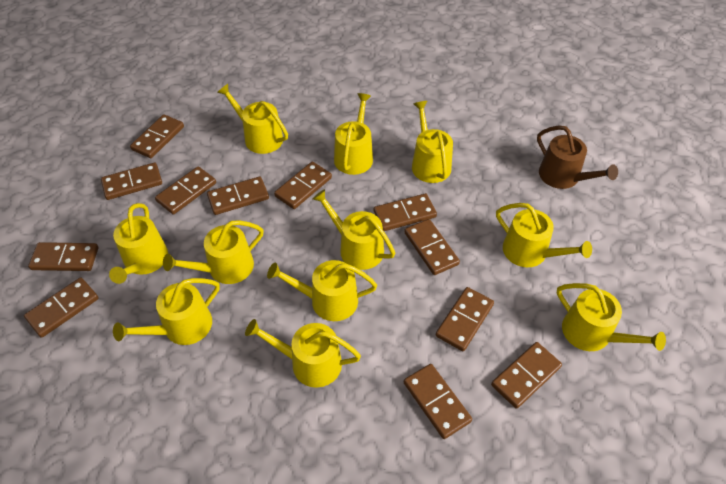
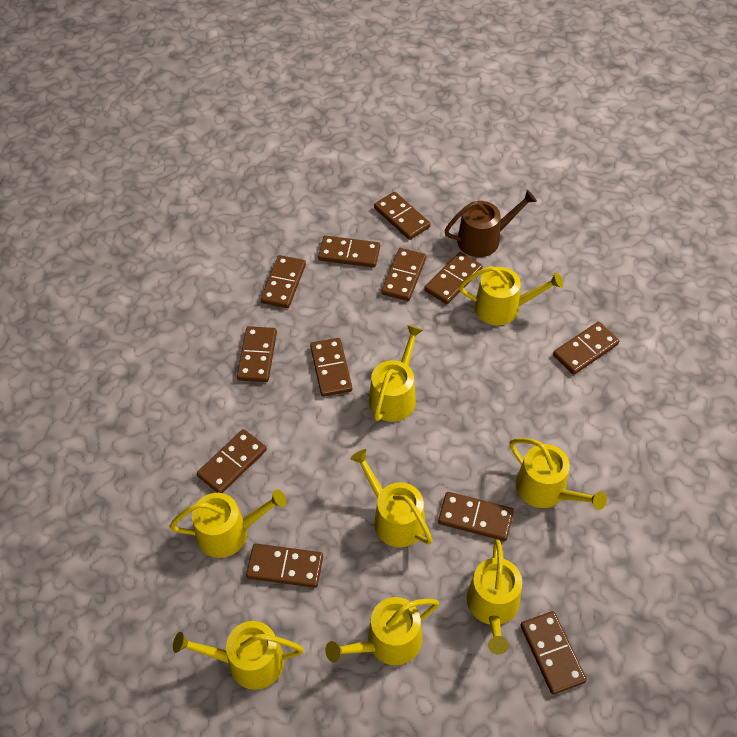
yellow watering can: [109,203,168,284] [113,278,220,345] [163,220,263,284] [217,84,288,154] [245,319,361,388] [267,260,377,321] [312,189,395,270] [334,93,373,175] [412,101,453,183] [496,203,592,267] [557,283,666,351] = 11 -> [169,489,287,558] [173,621,304,690] [325,597,439,665] [350,449,433,548] [369,325,423,422] [459,266,563,325] [466,540,522,654] [510,438,607,510] = 8

